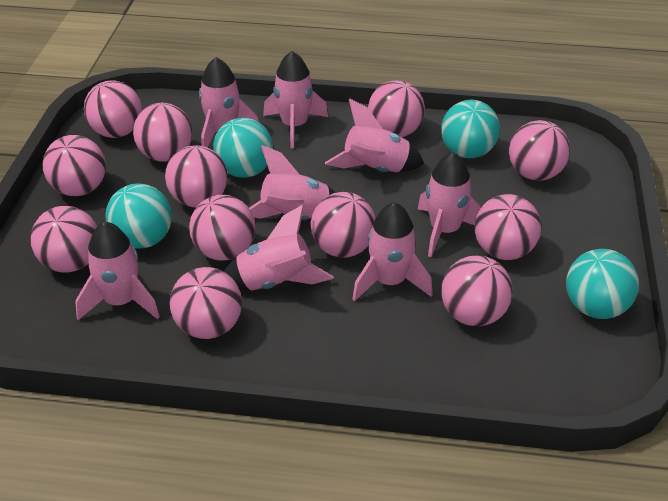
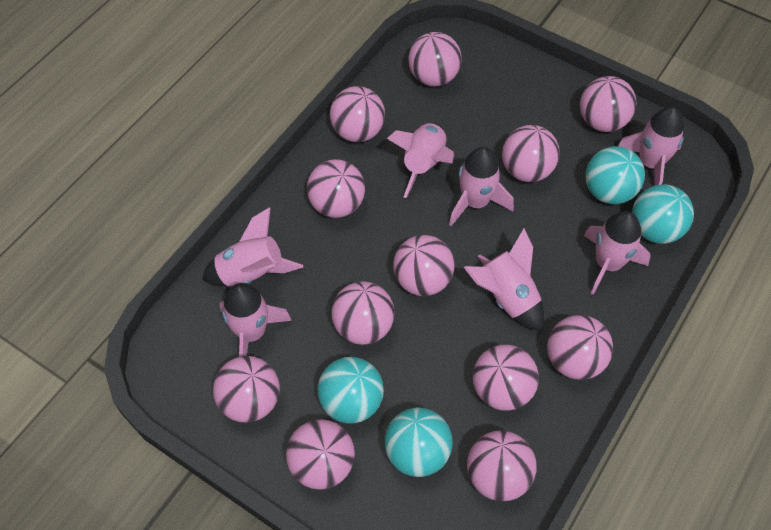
pink rocket: [75,221,160,320] [199,57,259,147] [224,205,334,290] [249,145,336,220] [263,51,328,149] [325,99,424,172] [352,202,433,302] [418,152,481,257] = 8 -> [202,207,303,286] [219,283,292,357] [387,123,454,198] [449,147,514,226] [464,228,544,331] [584,211,650,295] [618,107,684,185] = 7

